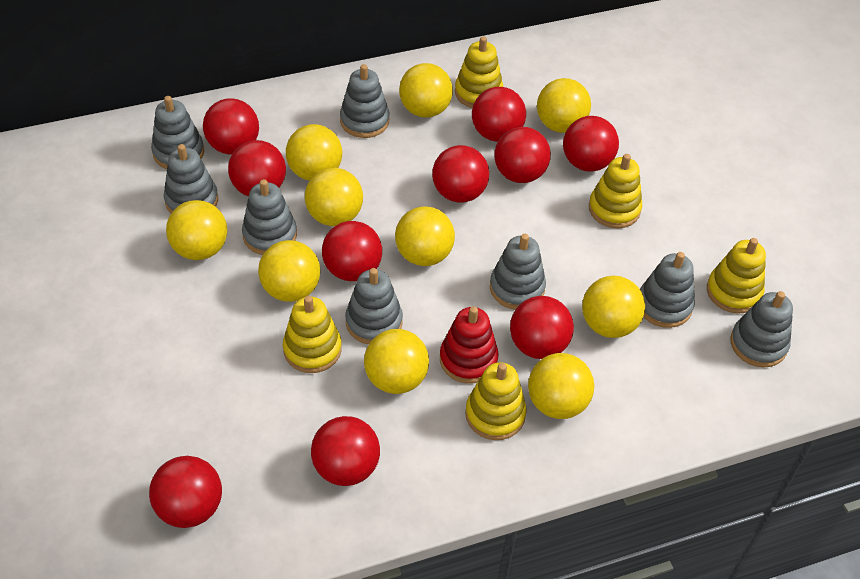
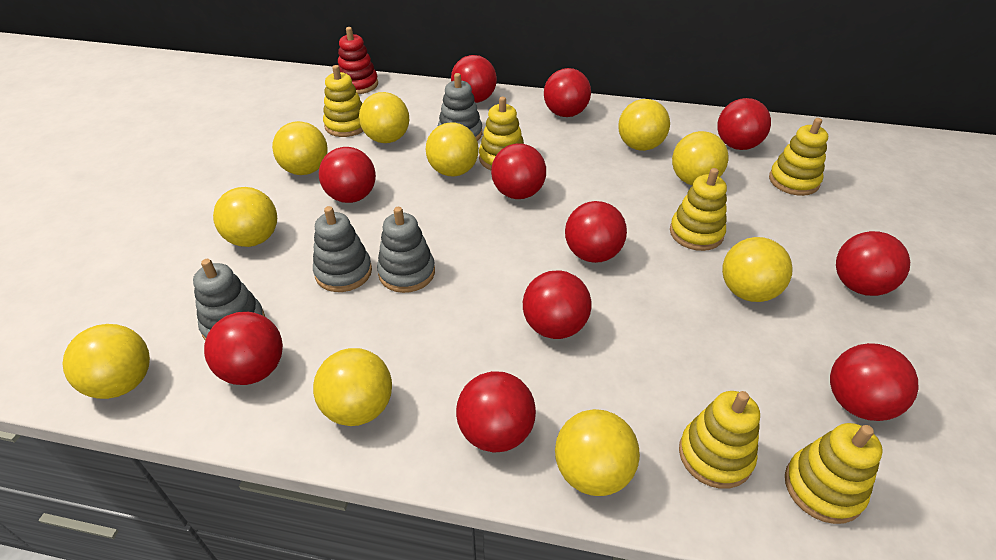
grey stacking toy: [151,96,204,169] [164,144,218,213] [242,179,297,255] [340,64,389,138] [345,268,403,344] [490,234,546,309] [640,252,695,328] [730,291,793,367] = 8 -> [193,259,265,340] [313,206,372,292] [377,207,435,293] [438,73,482,141] = 4
red ball: [149,456,222,528] [203,98,259,155] [228,140,286,196] [311,416,380,486] [322,221,382,281] [432,145,489,203] [472,87,526,142] [494,127,551,183] [510,296,574,359] [563,116,619,171] = 10 -> [204,312,283,385] [319,147,376,203] [451,55,497,103] [456,371,536,453] [491,143,546,199] [523,270,592,339] [544,68,591,117] [565,201,627,263] [717,98,771,150] [830,343,918,421] [836,231,910,296] = 11
yellow stacking toy: [283,296,342,373] [455,36,503,108] [465,362,527,440] [589,154,642,228] [707,238,766,313] = 5 -> [323,65,363,137] [479,97,524,170] [670,168,727,251] [679,391,760,489] [769,118,828,196] [785,423,883,524] = 6

